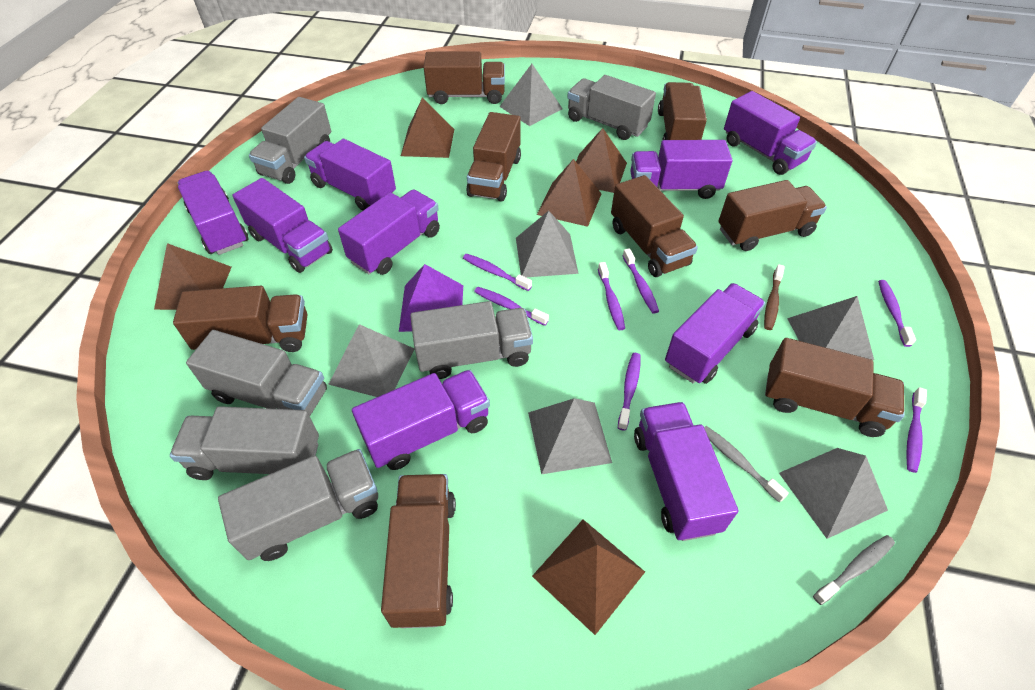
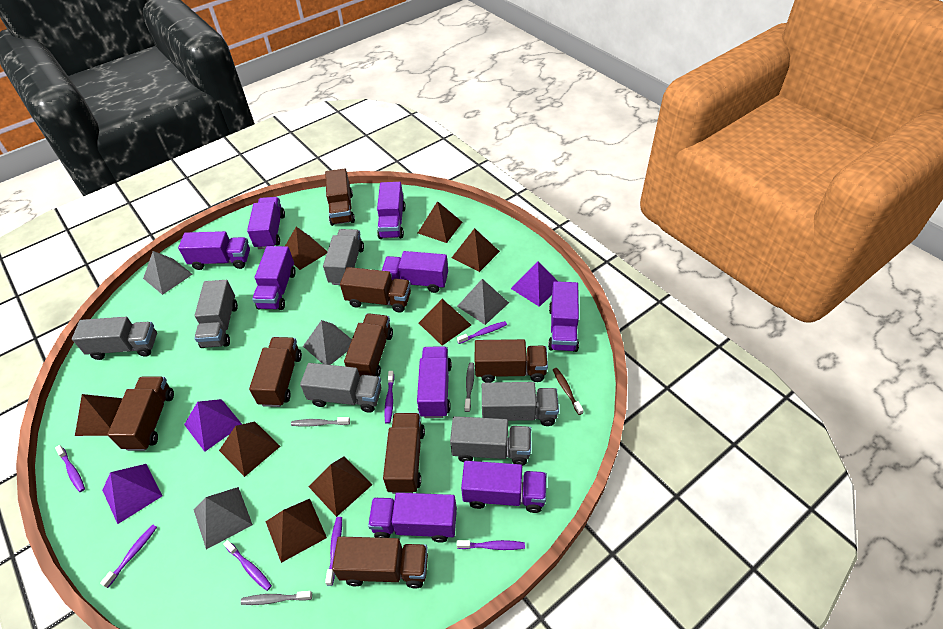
brown pyramid: [154,243,231,310] [401,98,454,158] [532,520,645,635] [537,159,602,227] [576,128,627,193] = 5 -> [75,394,123,436] [219,421,280,477] [266,499,327,563] [285,227,327,270] [308,457,372,517] [418,201,462,243] [419,299,471,346] [452,228,500,272] = 8
grey pyramid: [328,324,414,397] [499,64,563,126] [516,211,579,277] [528,398,612,474] [779,448,888,539] [787,296,874,360] = 6 -> [143,251,193,295] [194,487,253,549] [303,320,352,365] [457,279,509,325] = 4
grey toothbrush: [704,426,789,502] [813,535,895,605] = 2 -> [241,591,312,605] [291,417,350,426] [464,363,475,412] = 3
purple pyramid: [399,264,463,332] = 1 -> [102,464,162,524] [184,399,242,452] [511,261,558,307] = 3

